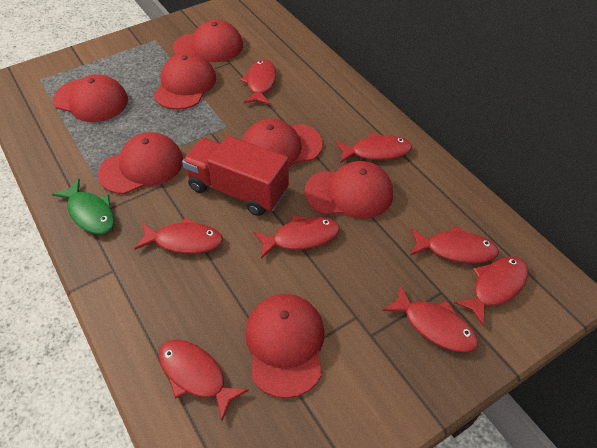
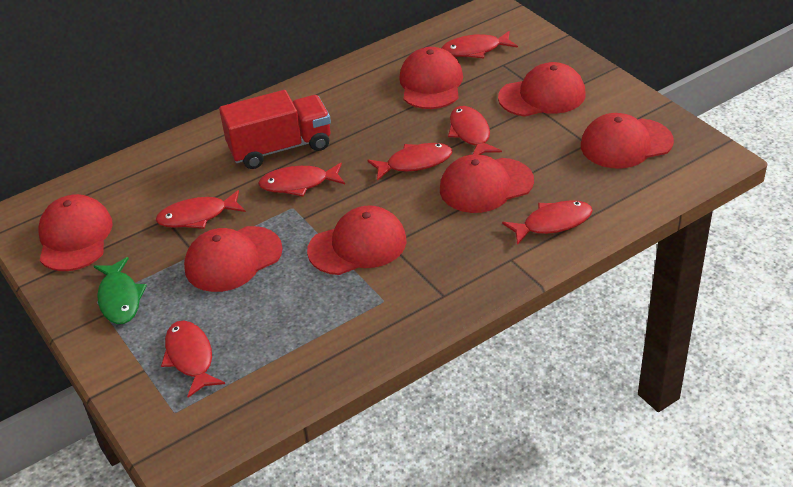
red fish: [134,217,223,254] [159,340,249,420] [240,59,276,105] [254,215,340,259] [336,133,412,163] [382,285,478,353] [410,225,499,264] [454,257,529,326] = 8 -> [156,190,246,229] [161,320,225,398] [258,162,345,197] [367,143,453,181] [441,31,518,59] [448,106,502,155] [502,200,593,245] = 7

